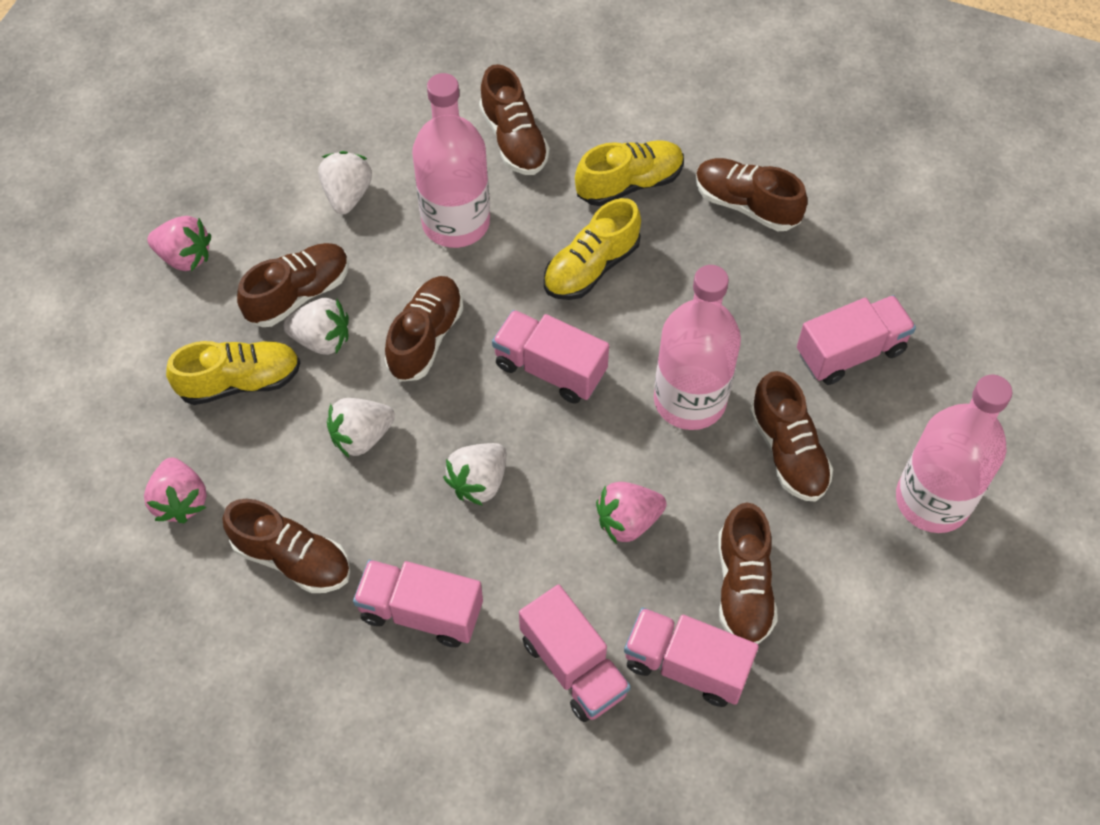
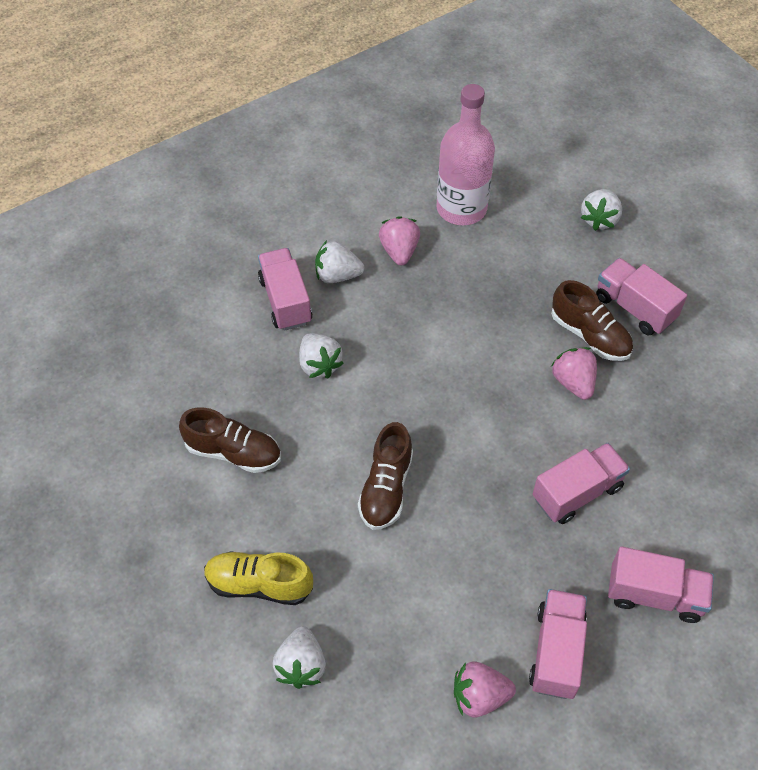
brown shoe: [222,499,350,593] [237,243,349,327] [385,276,463,382] [479,64,550,175] [696,158,808,231] [718,502,778,644] [750,371,833,502] = 7 -> [179,407,281,473] [358,422,413,530] [551,280,633,361] = 3
pink bottle: [412,73,490,248] [654,265,741,430] [896,375,1013,533] = 3 -> [436,84,495,225] = 1
yellow shoe: [166,341,300,405] [544,198,641,300] [575,140,684,206] = 3 -> [204,551,313,605] = 1

